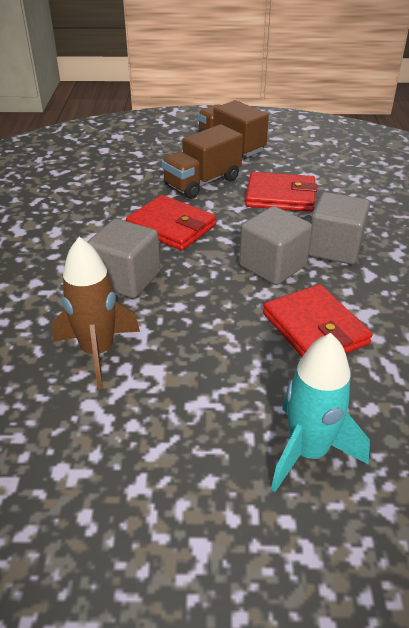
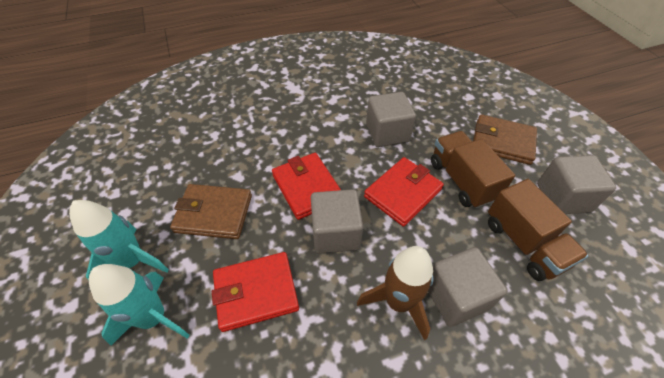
brown wallet: none = 0 -> [170,184,252,239] [473,114,537,165] = 2
grey cube: [87,219,160,298] [239,206,312,285] [308,192,370,264] = 3 -> [311,189,363,254] [366,92,416,147] [428,247,507,327] [537,155,616,214] = 4
turquoise rocket: [271,333,370,492] = 1 -> [69,200,169,280] [89,264,190,345] = 2

